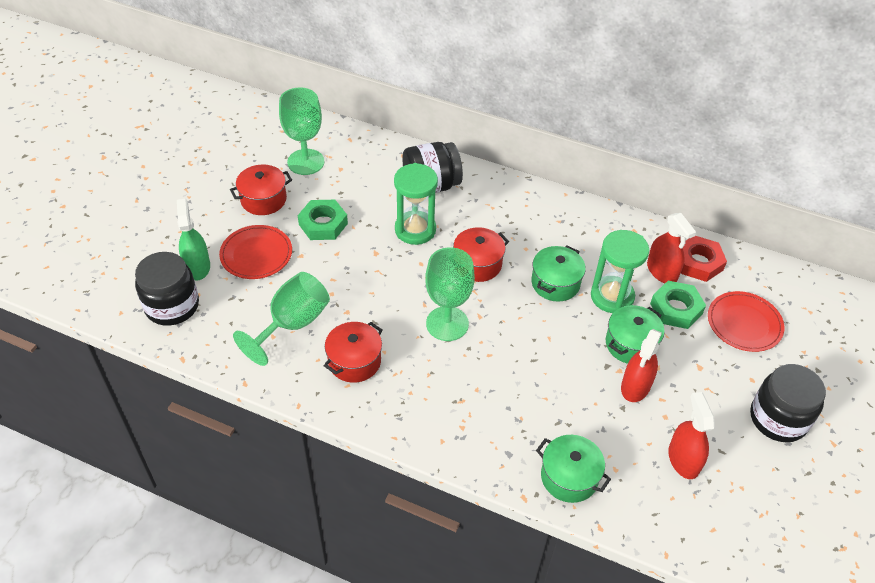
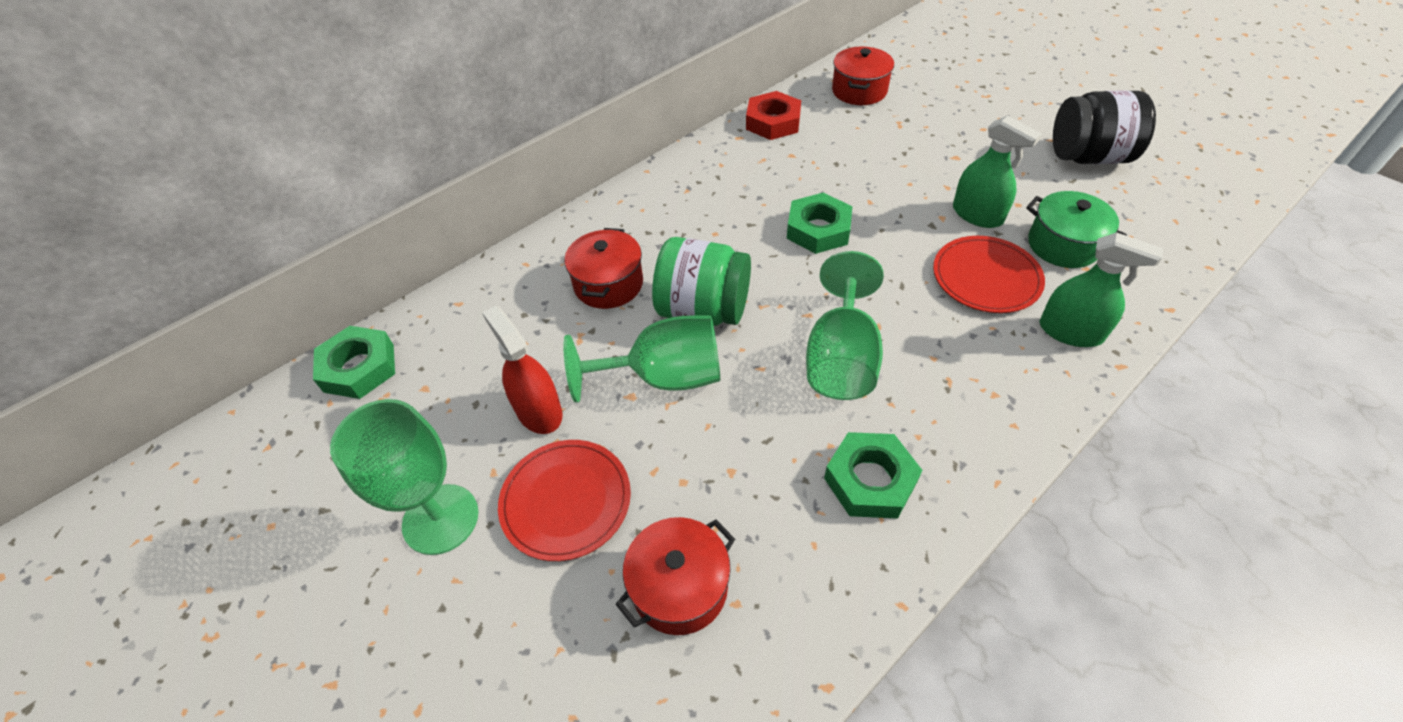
black jar: [135,252,199,325] [402,142,463,193] [750,364,826,442] = 3 -> [1053,90,1156,164] = 1
green hourglass: [394,163,438,245] [591,230,649,313] = 2 -> none = 0
green jar: none = 0 -> [652,237,751,326] = 1
green nut: [298,200,348,240] [650,281,706,329] = 2 -> [313,326,395,399] [787,193,852,254] [824,432,923,519] = 3
green pot: [532,245,586,302] [536,435,611,503] [606,305,664,364] = 3 -> [1026,191,1127,268] = 1
green spray bottle: [177,199,210,280] = 1 -> [953,115,1042,228] [1040,232,1163,347] = 2
red spray bottle: [621,329,662,402] [647,213,696,283] [668,392,715,479] = 3 -> [482,306,563,434] = 1

